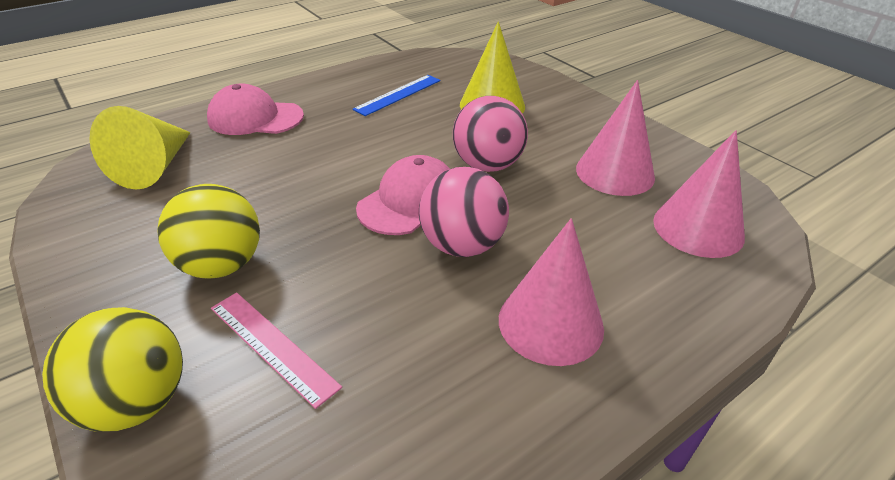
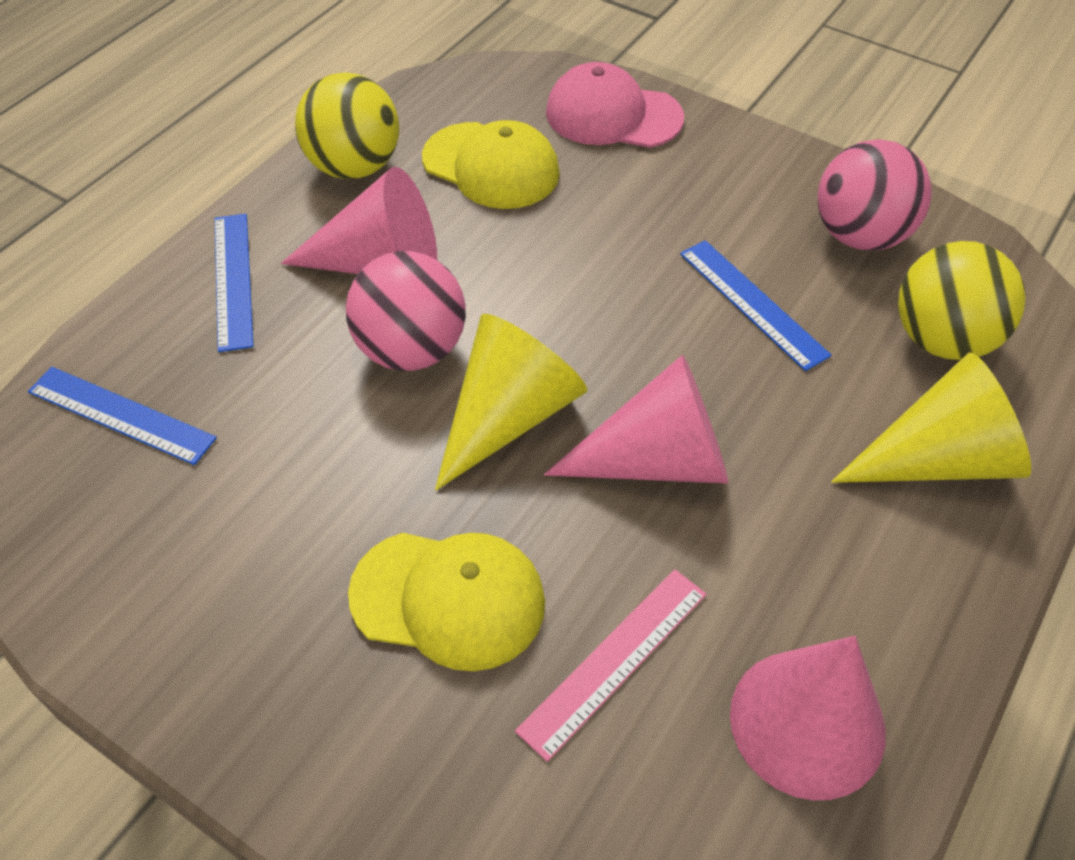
blue ruler: [353,75,441,116] = 1 -> [28,367,217,465] [215,214,254,352] [680,240,832,371] = 3
pink cap: [207,84,304,135] [356,155,450,235] = 2 -> [546,62,684,148] = 1
yellow cap: none = 0 -> [348,533,545,671] [422,120,560,209] = 2

